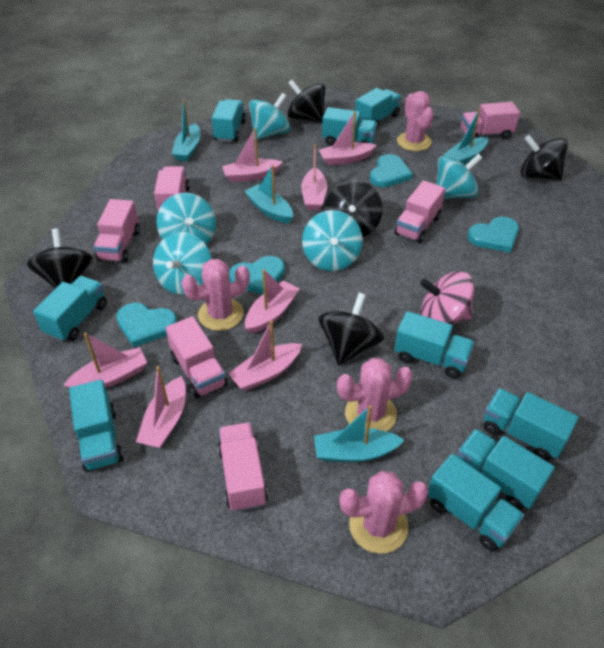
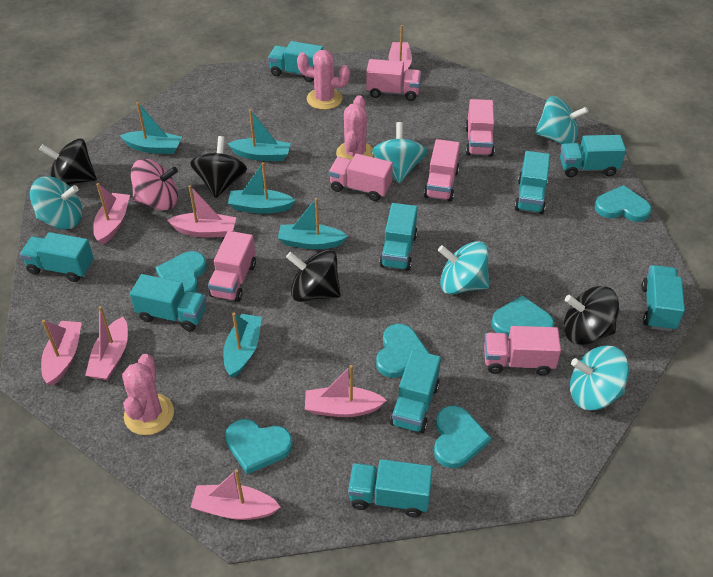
black spinning top: [27,228,93,288] [288,79,325,123] [318,293,384,365] [325,180,383,237] [520,135,568,181] = 5 -> [39,138,97,185] [190,136,247,198] [286,249,341,302] [564,286,619,345] = 4
pink cactus: [181,259,250,331] [337,358,413,432] [339,471,429,554] [397,91,434,151] = 4 -> [122,354,174,435] [297,50,350,110] [336,95,374,160] = 3
turquoise boat: [172,99,200,161] [244,165,293,224] [314,405,404,462] [443,109,488,165] = 4 -> [119,102,182,154] [223,313,262,378] [227,109,291,161] [228,162,296,214] [278,198,348,249] = 5
turquoise heart: [116,303,177,347] [229,256,285,294] [370,154,413,187] [468,217,519,253] = 4 -> [155,251,207,292] [225,419,293,474] [376,324,430,378] [434,406,491,468] [491,295,554,337] [594,185,652,222] = 6

